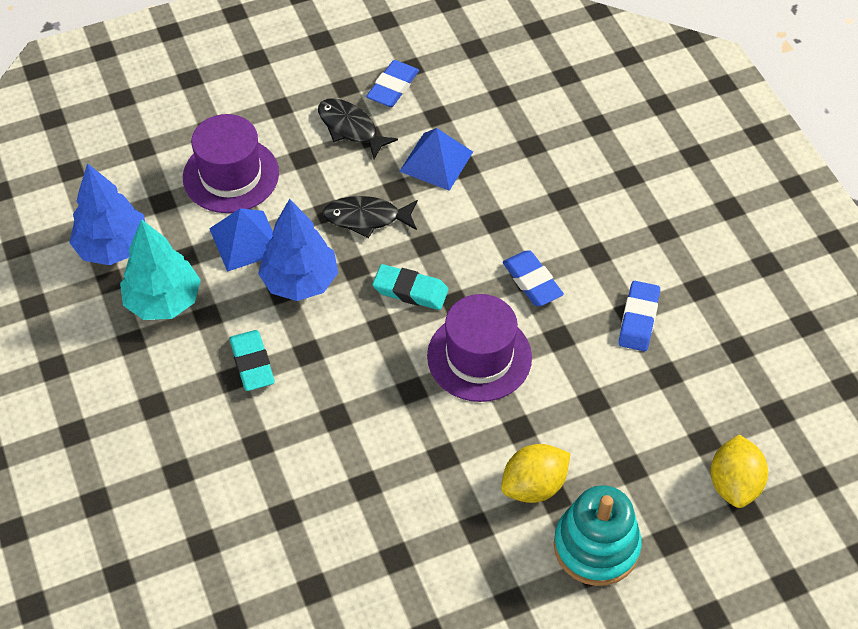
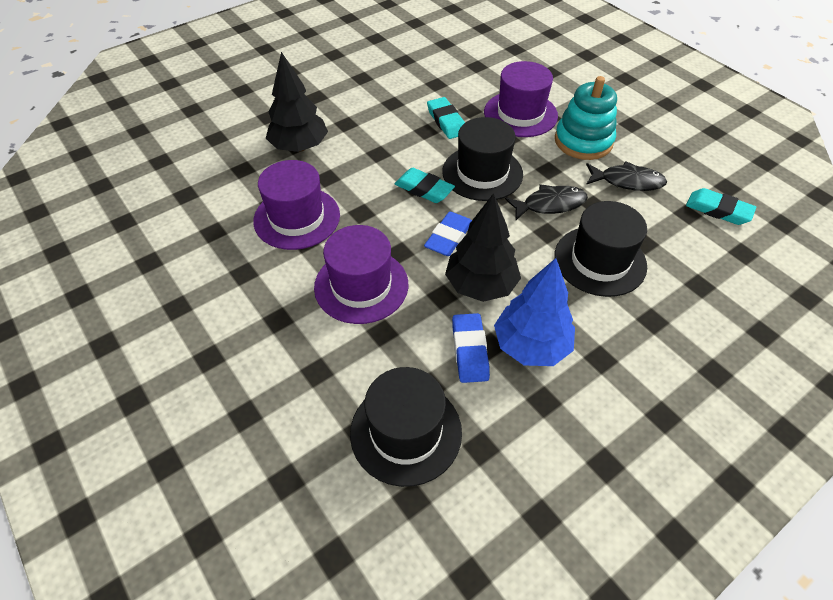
black hat: none = 0 -> [350,367,462,487] [442,117,523,201] [554,201,647,297] = 3
black tree: none = 0 -> [266,52,328,152] [445,193,521,302] = 2
blue eraser: [366,60,419,107] [503,250,564,306] [618,281,660,351] = 3 -> [424,212,472,256] [452,313,490,383] = 2
blue pyramid: [209,208,273,272] [399,128,473,191] = 2 -> none = 0
blue tree: [69,163,145,265] [258,199,338,301] = 2 -> [494,258,575,366] = 1
purple hat: [183,114,279,213] [427,294,532,402] = 2 -> [253,160,340,250] [314,225,408,324] [484,61,558,137] = 3
turquoise eraser: [229,330,275,391] [372,264,449,310] = 2 -> [395,168,455,203] [427,97,465,139] [686,188,756,225] = 3
turquoise tree: [120,219,201,320] = 1 -> none = 0
yellow lemon: [501,444,570,503] [710,435,768,508] = 2 -> none = 0

